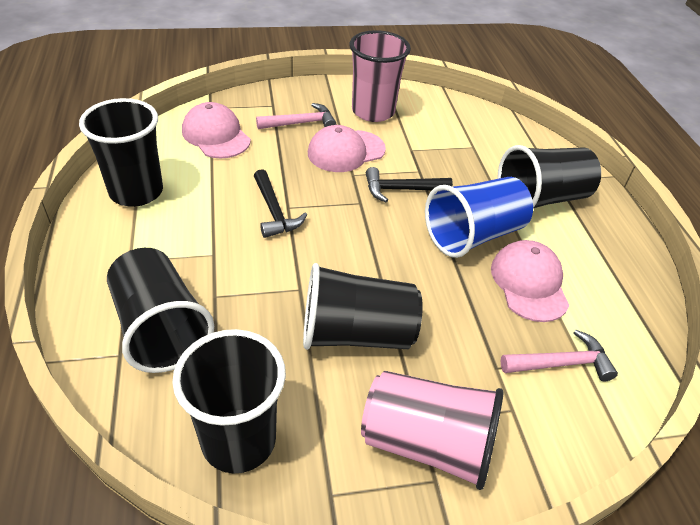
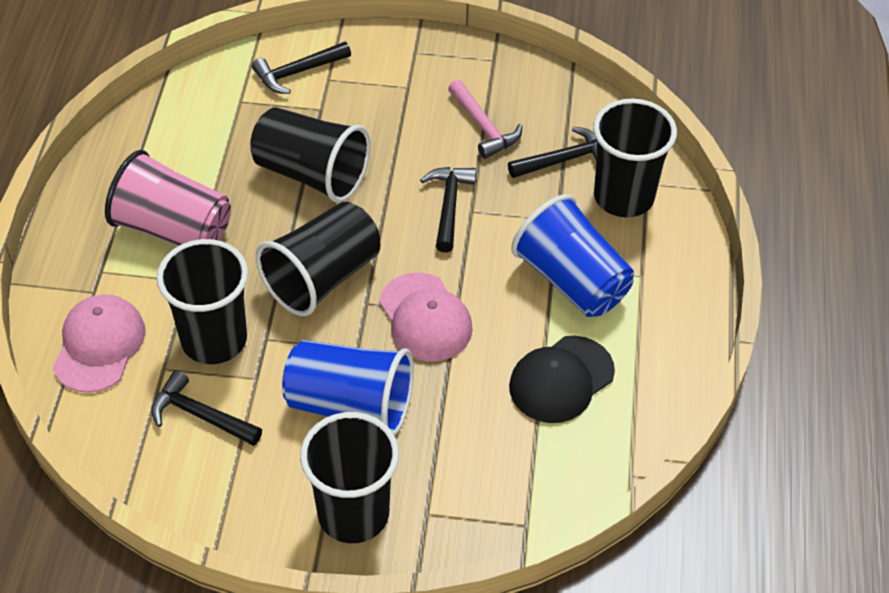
black cap: none = 0 -> [509,336,615,423] = 1
black hammer: [254,169,307,238] [366,167,453,202] = 2 -> [151,370,262,446] [252,42,351,94] [420,167,476,252] [508,126,597,178] = 4
blue cup: [425,177,533,258] = 1 -> [282,340,414,436] [511,194,634,317] = 2
pink cap: [182,102,251,159] [308,125,386,172] [491,240,569,322] = 3 -> [53,294,146,393] [379,272,473,362] = 2
pink cup: [349,30,411,122] [361,371,503,490] = 2 -> [105,150,231,246] = 1
pink hammer: [256,103,336,129] [501,330,618,381] = 2 -> [448,80,523,159] = 1

